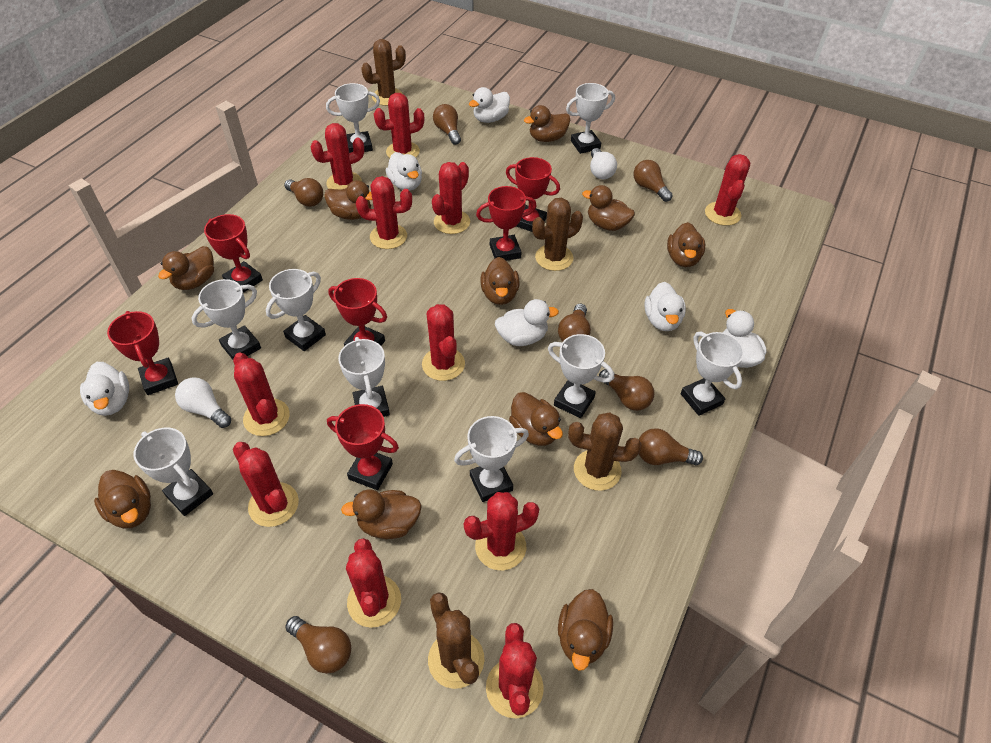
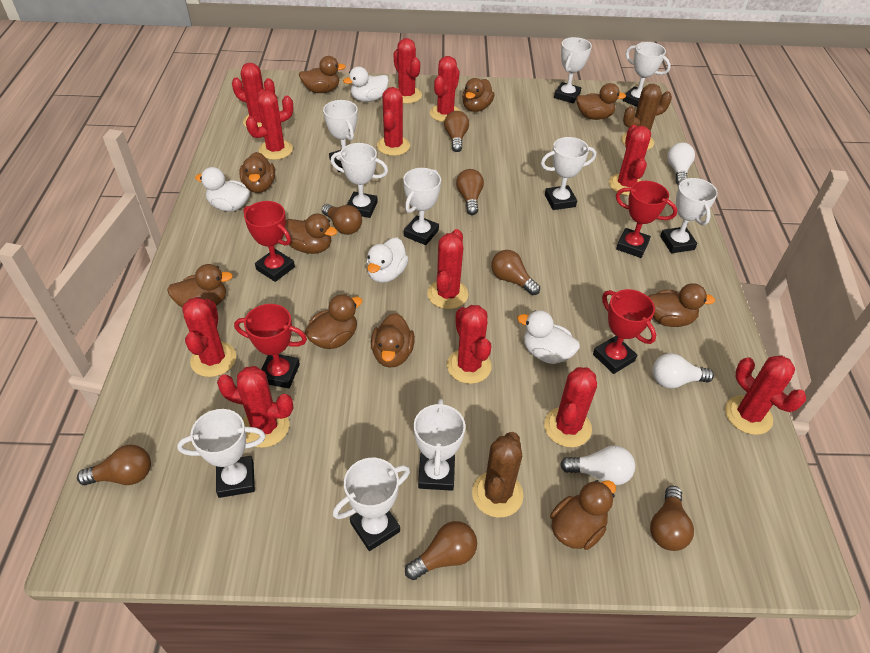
brown cactus: [361,39,406,106] [428,592,484,689] [532,198,583,271] [568,412,641,491] = 4 -> [472,432,524,518] [621,84,672,150] = 2
red cactus: [233,353,290,436] [233,442,299,527] [310,123,364,190] [346,538,401,628] [356,176,412,249] [374,93,424,158] [422,304,465,381] [432,162,470,234] [464,492,539,570] [486,623,544,718] [705,154,750,226] = 11 -> [182,297,236,377] [217,366,293,448] [232,63,275,127] [246,90,294,160] [377,87,410,156] [394,38,422,104] [427,229,468,309] [430,56,460,122] [447,305,491,384] [544,367,597,447] [609,125,651,196] [725,355,806,435] = 12
red trophy: [107,311,178,395] [204,214,263,293] [327,404,399,490] [328,278,387,346] [476,186,537,261] [506,157,560,232] = 6 -> [234,304,307,388] [244,201,295,282] [593,289,656,374] [616,181,677,258] = 4
white duck: [80,362,129,416] [385,152,422,191] [469,87,510,123] [495,299,559,346] [644,282,686,331] [723,309,767,368] = 6 -> [195,167,250,212] [343,67,389,102] [367,237,409,283] [517,310,580,364] = 4
white light bulb: [175,377,231,428] [590,148,617,179] = 2 -> [560,446,635,485] [652,353,714,388] [667,143,695,185] = 3
white trophy: [133,427,213,516] [192,279,261,360] [266,269,326,351] [326,83,380,153] [338,337,390,417] [454,416,529,502] [548,334,614,418] [566,83,615,154] [681,331,744,416] = 9 -> [177,409,266,498] [323,100,358,172] [331,143,388,218] [333,458,410,551] [403,168,441,245] [414,399,465,491] [541,137,596,210] [554,37,592,103] [623,42,671,107] [660,178,718,253] = 10

